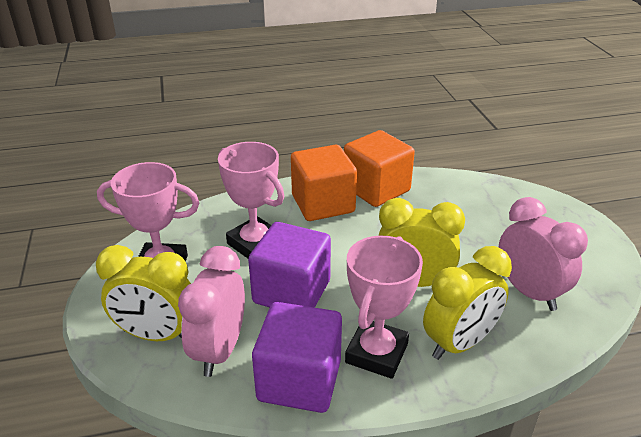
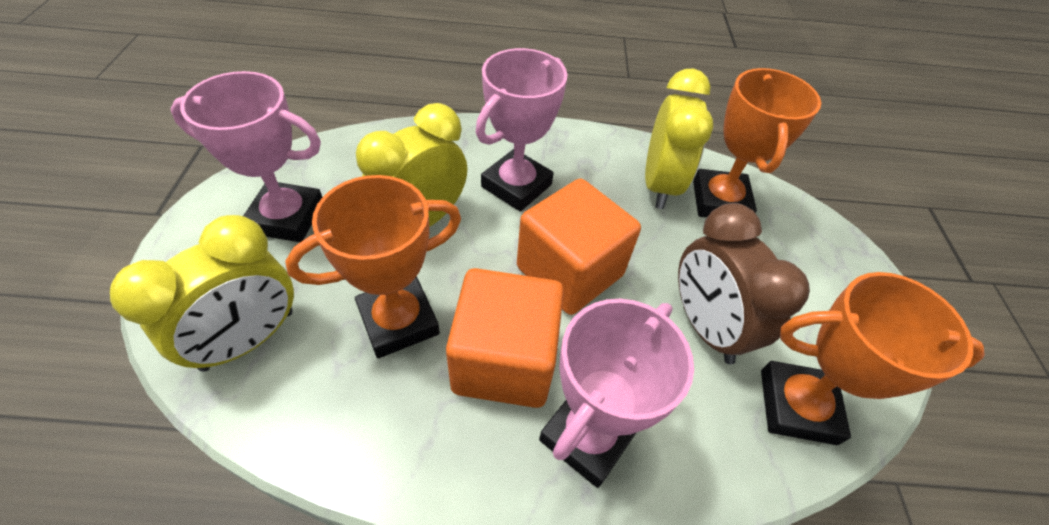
brown clock: none = 0 -> [678,203,810,364] = 1
orange trophy: none = 0 -> [285,175,461,358] [693,68,821,218] [761,272,985,445] = 3
pink clock: [178,246,245,377] [498,197,588,311] = 2 -> none = 0
purple cube: [248,222,331,308] [252,302,342,413] = 2 -> none = 0

